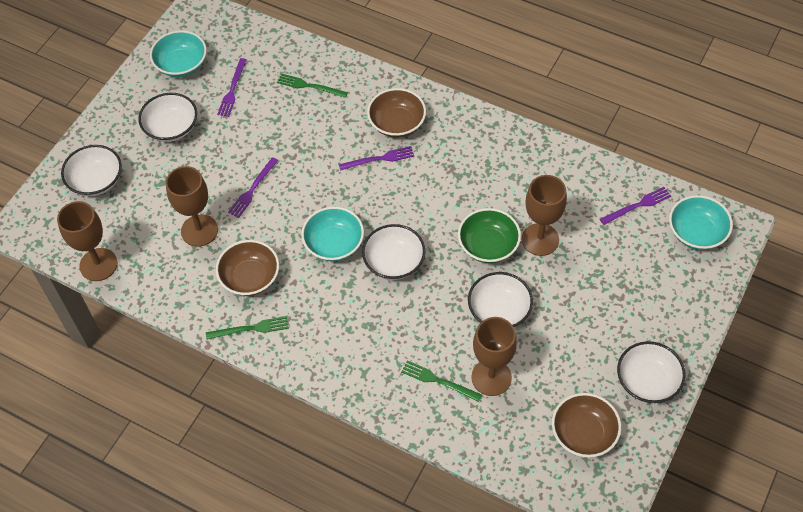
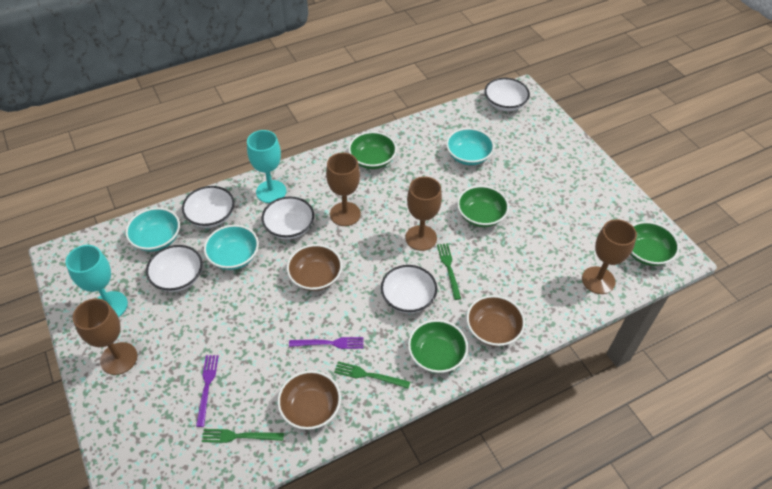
green bowl: [458,208,521,263] = 1 -> [348,132,397,169] [408,320,468,373] [457,186,509,227] [630,221,679,266] = 4
purple fork: [217,58,247,117] [228,157,278,218] [339,146,414,171] [600,187,671,225] = 4 -> [196,355,219,427] [289,337,363,349] = 2
turquoise goblet: none = 0 -> [66,245,128,317] [247,130,286,203] = 2

